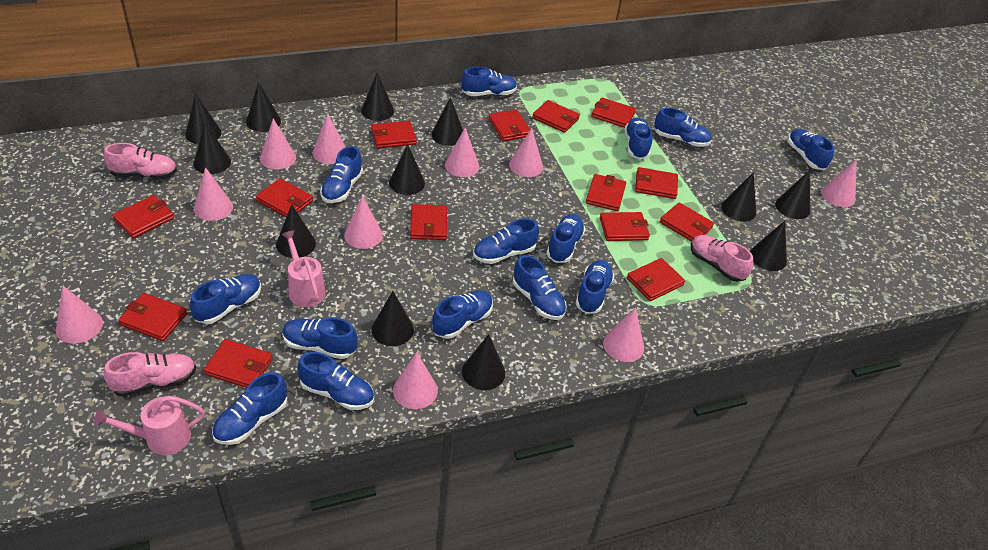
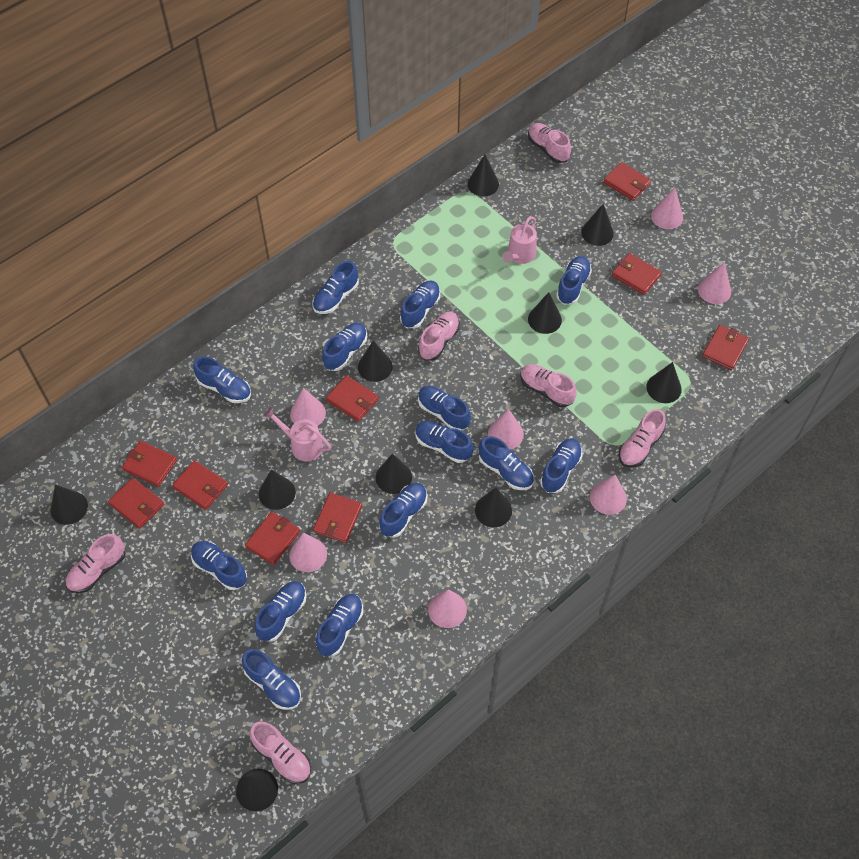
black cone: [185,94,221,144] [194,122,231,174] [246,82,281,132] [276,204,316,258] [361,73,394,121] [372,291,414,346] [389,144,425,195] [431,97,463,146] [462,334,505,390] [721,172,756,222] [750,221,787,271] [776,170,810,219] = 12 -> [50,485,88,525] [236,769,278,811] [259,469,296,510] [358,340,393,382] [376,453,412,494] [468,155,499,197] [475,488,512,527] [528,292,562,334] [581,204,614,246] [646,362,682,403] = 10
pink cone: [56,286,103,343] [194,167,233,221] [260,118,296,169] [313,114,345,164] [344,196,383,249] [393,352,438,409] [445,128,479,177] [509,128,543,177] [603,307,644,362] [821,159,857,207] = 10 -> [289,533,327,572] [290,388,326,426] [428,589,467,628] [488,409,524,450] [590,475,627,515] [651,187,683,229] [698,262,731,304] = 7
pink shoe: [104,143,177,179] [104,352,196,397] [691,235,753,282] = 3 -> [65,534,125,593] [250,721,311,784] [418,311,460,360] [520,364,577,407] [528,123,571,163] [618,409,666,467] = 6
red wallet: [112,195,174,238] [118,293,187,341] [204,339,273,388] [256,178,313,217] [371,121,417,148] [410,204,447,240] [489,110,530,141] [532,100,580,133] [586,174,626,211] [591,97,636,128] [600,212,650,241] [627,258,685,301] [635,167,678,199] [660,202,714,242] = 14 -> [108,478,164,529] [122,441,177,487] [172,460,228,510] [245,512,300,565] [313,493,362,543] [326,375,379,422] [603,162,651,201] [612,253,662,295] [702,325,749,370] = 9

